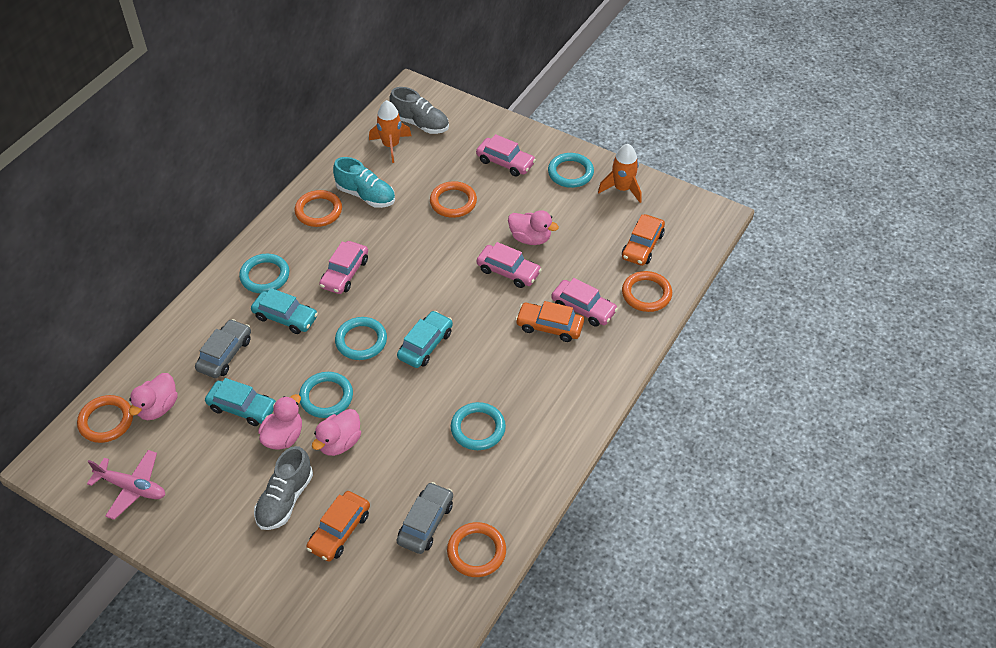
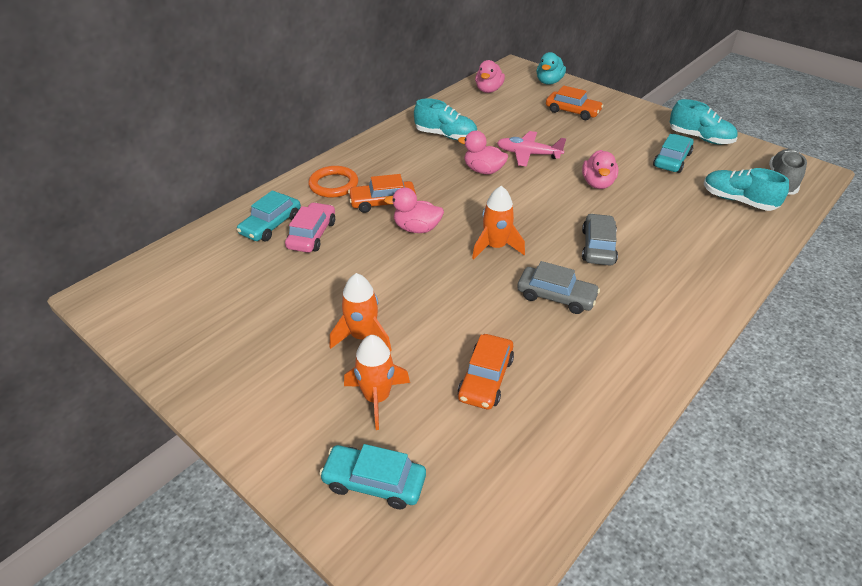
grey shoe: [254,446,313,530] [389,87,449,134] = 2 -> [769,149,807,195] = 1
orange ring: [77,395,133,443] [295,190,342,227] [430,181,477,218] [447,522,506,577] [622,271,672,312] = 5 -> [308,166,358,198] = 1
orange rocket: [369,100,412,163] [598,144,641,203] = 2 -> [330,273,392,352] [344,335,410,430] [472,186,525,260] = 3
pink car: [319,241,368,294] [476,134,536,177] [477,242,542,288] [551,278,618,327] = 4 -> [285,202,335,253] = 1
turquoise duck: none = 0 -> [537,52,566,85] = 1
turquoise ring: [239,254,289,293] [299,372,353,418] [335,317,387,360] [451,402,506,450] [548,153,594,188] = 5 -> none = 0
turquoise shoe: [333,157,395,208] = 1 -> [414,98,477,140] [670,99,737,144] [704,168,789,211] = 3

